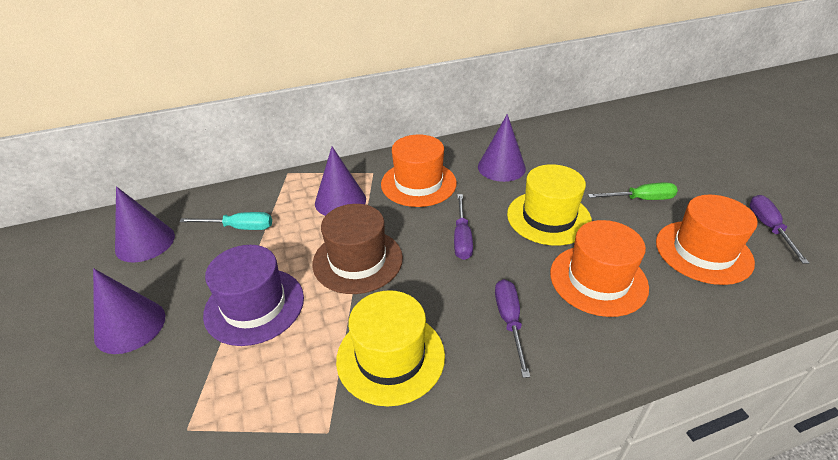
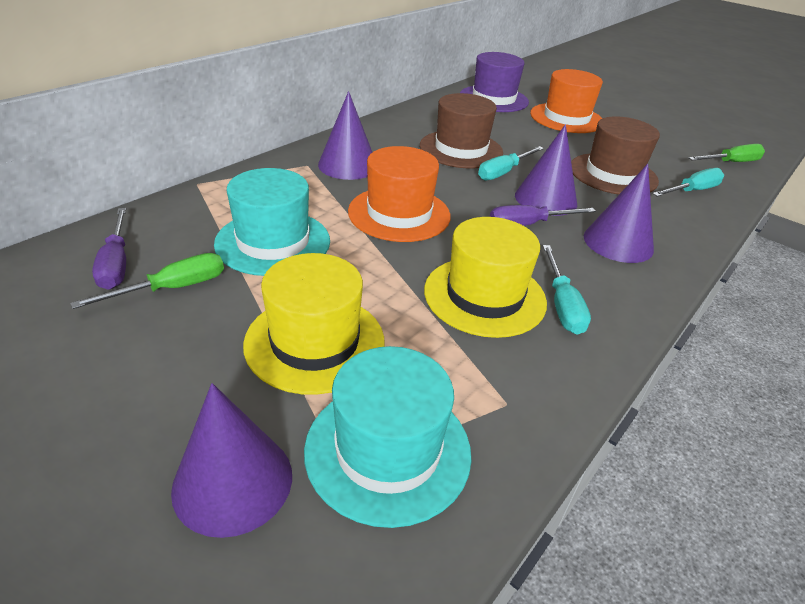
brown hat: [312,204,403,294] = 1 -> [420,93,503,168] [571,116,660,195] = 2
green screwdriver: [588,182,678,200] = 1 -> [70,253,224,309] [688,144,765,162] = 2
orange hat: [381,135,457,207] [550,220,649,317] [656,195,757,285] = 3 -> [348,146,451,242] [530,69,603,133] = 2
purple screwdriver: [454,194,473,260] [495,279,530,378] [749,195,809,264] = 3 -> [92,208,126,290] [490,205,596,226] = 2
turquoise hat: none = 0 -> [214,168,330,276] [304,346,472,528] = 2
turquoise screwdriver: [179,212,272,230] = 1 -> [478,146,544,180] [543,245,591,334] [652,168,724,197] = 3

